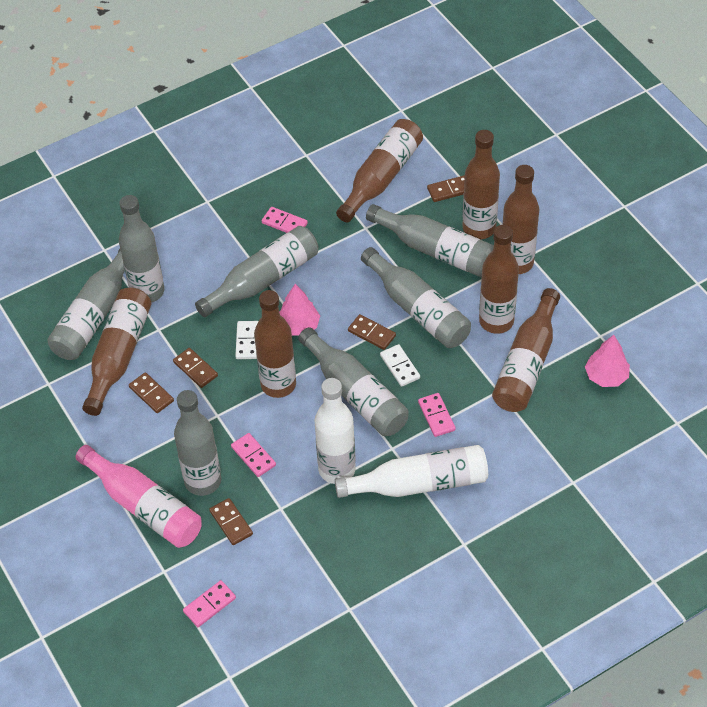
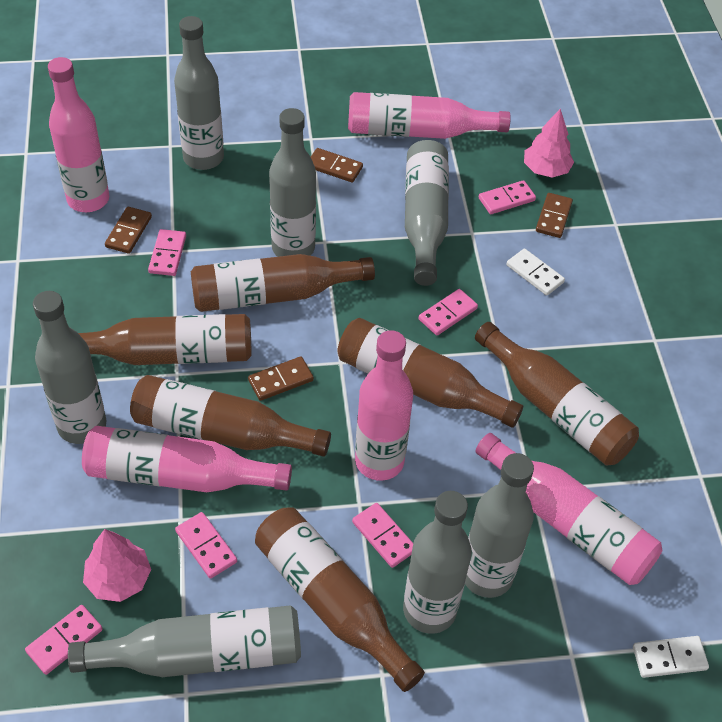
brown bottle: [82,287,151,416] [254,290,296,398] [336,119,423,223] [462,130,500,239] [479,225,519,334] [492,288,560,412] [503,165,539,274] = 7 -> [78,314,251,365] [130,375,331,457] [191,254,375,312] [255,507,425,692] [337,318,523,428] [475,322,639,465] = 6
brown domino: [129,372,174,413] [173,348,218,388] [209,498,253,545] [348,314,396,350] [427,175,465,202] = 5 -> [105,207,152,254] [248,356,314,401] [311,148,363,183] [536,193,573,238] = 4
pink bottle: [75,445,202,548] = 1 -> [48,57,109,212] [82,426,292,492] [348,92,511,139] [355,330,413,481] [475,433,663,585] = 5
pink domino: [183,580,236,627] [231,433,276,477] [262,207,308,233] [418,393,456,437] = 4 -> [25,605,103,675] [148,229,186,276] [175,512,237,579] [352,503,413,568] [419,289,478,335] [479,180,536,214] = 6
white bottle: [314,378,356,484] [335,445,488,498] = 2 -> none = 0

